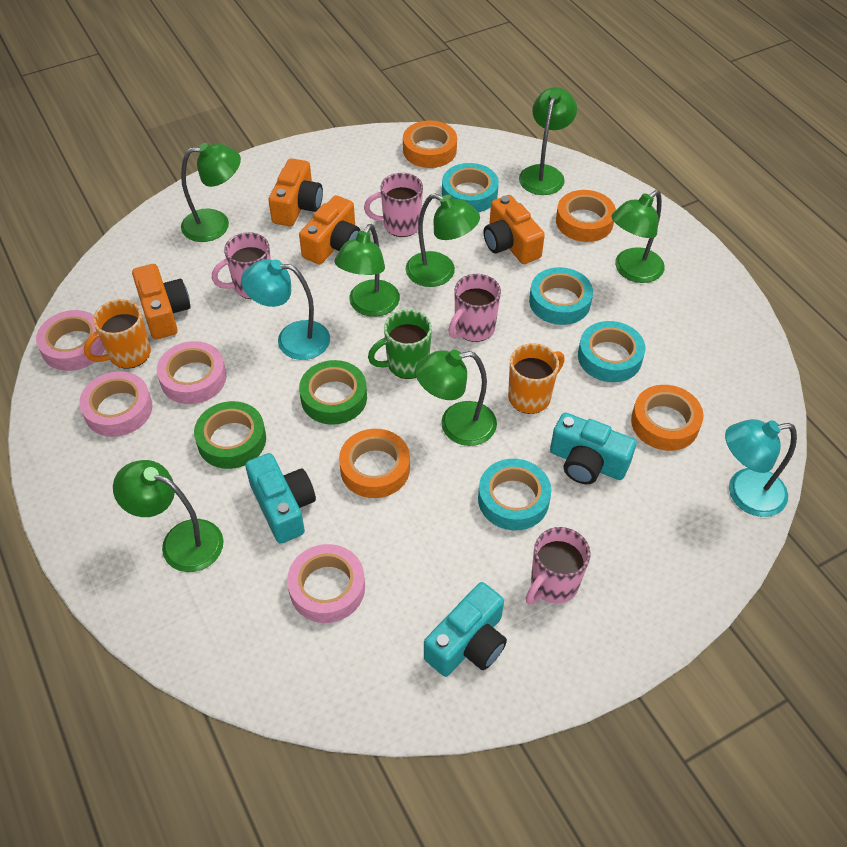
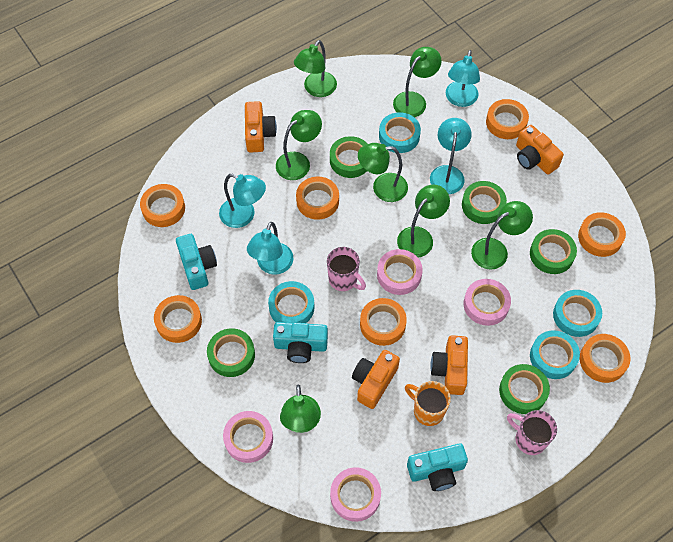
green mug: [368,310,432,379] = 1 -> none = 0
green tape: [194,401,266,469] [299,360,367,425] = 2 -> [207,328,255,377] [330,136,367,178] [462,181,507,224] [499,364,550,414] [530,229,577,274] = 5
orange mug: [84,299,151,369] [508,343,565,414] = 2 -> [405,381,451,426] = 1
orange tape: [339,429,410,498] [403,120,457,168] [556,190,616,242] [631,385,704,451] = 4 -> [140,184,185,227] [154,295,202,343] [296,177,339,220] [360,298,407,346] [486,99,529,139] [578,212,626,257] [579,334,630,383] = 7
pink mug: [212,232,271,299] [364,173,423,237] [448,274,501,342] [526,527,591,604] = 4 -> [327,247,366,291] [507,410,557,455] = 2
turquoise lamp: [241,259,330,360] [725,419,797,517] = 2 -> [219,174,266,228] [247,222,293,275] [430,118,471,194] [446,50,480,107] = 4

